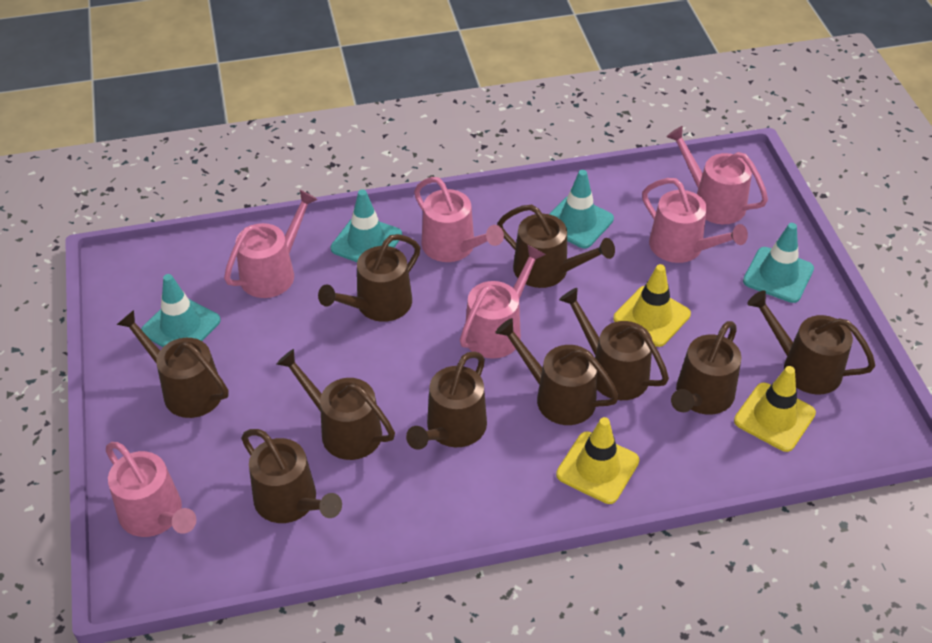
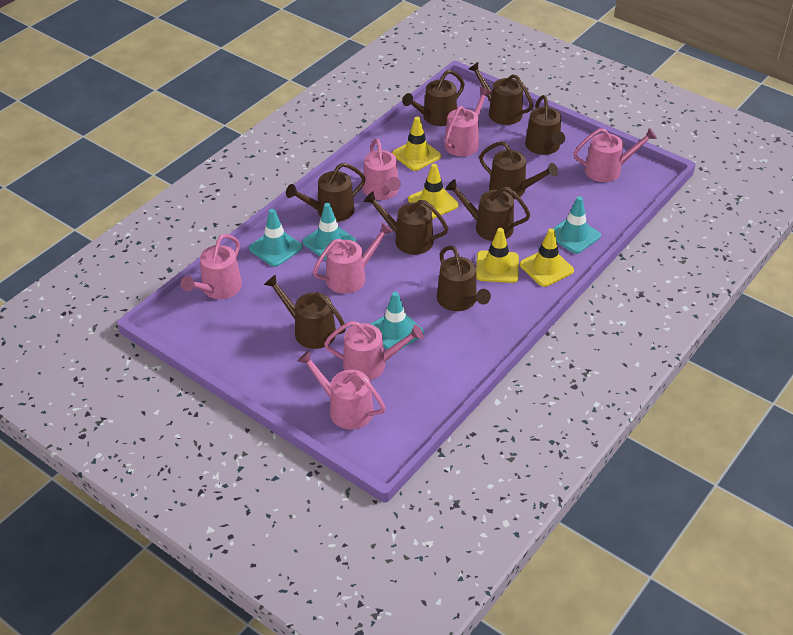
brown watering can: [117,310,228,418] [241,429,342,523] [277,349,395,460] [318,234,420,322] [406,351,487,450] [495,318,619,425] [497,205,615,288] [559,288,669,400] [671,321,742,415] [747,290,876,394] = 10 -> [264,275,346,349] [286,163,366,222] [364,191,448,255] [402,70,465,126] [437,245,491,311] [445,179,530,241] [469,62,533,125] [479,141,558,199] [525,95,565,155] = 9
pink watering can: [106,442,196,537] [224,190,318,298] [414,177,504,262] [460,245,546,359] [642,178,748,263] [666,126,768,224] = 6 -> [181,234,242,299] [298,350,385,429] [313,222,393,294] [324,321,424,380] [363,138,401,200] [444,87,492,157] [574,128,657,182] = 7
yellow traffic cone: [556,417,639,504] [613,264,691,347] [734,366,816,452] = 3 -> [392,117,441,171] [408,164,459,219] [476,228,519,283] [520,228,574,287] = 4

